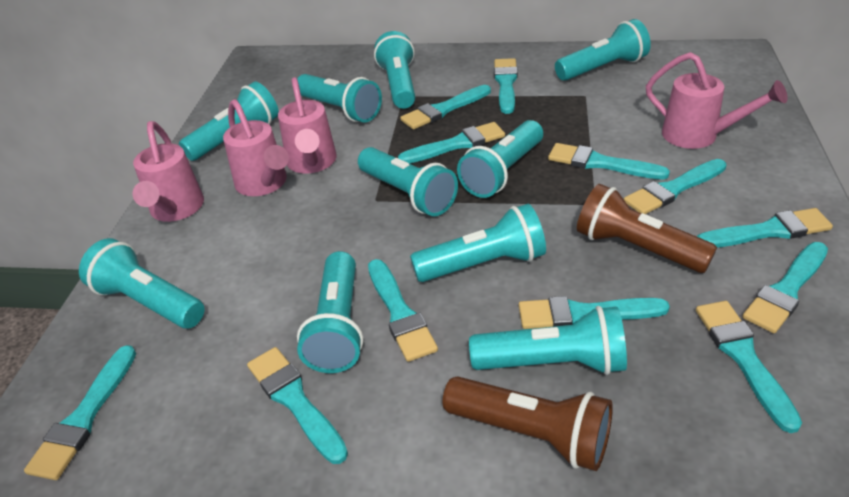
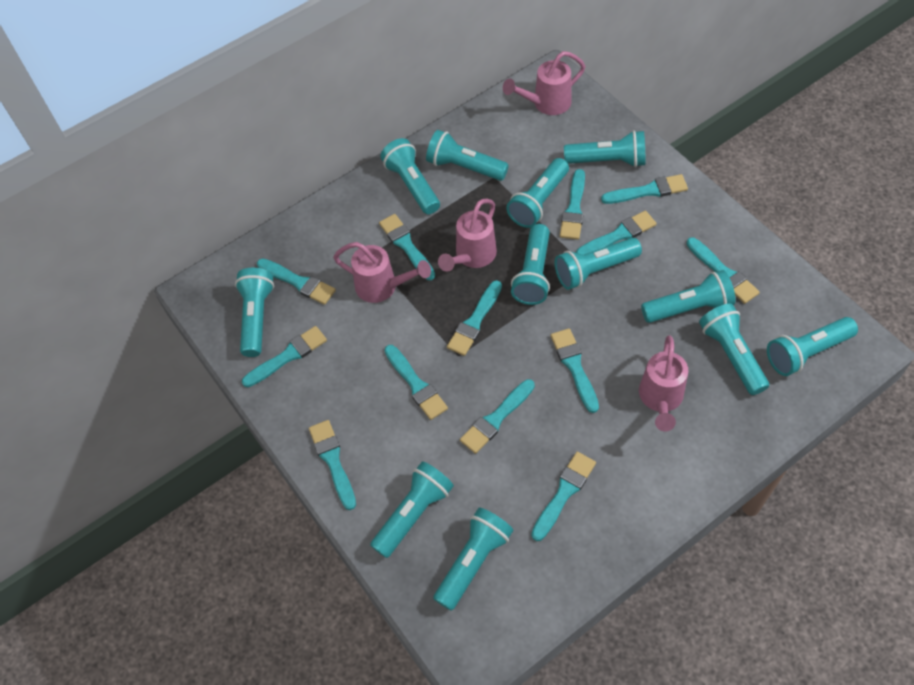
brown flashlight: [443,376,613,471] [577,184,717,273] = 2 -> none = 0
turquoise brush: [24,345,136,480] [247,347,348,464] [368,259,438,362] [398,122,505,163] [400,85,491,129] [494,58,518,114] [519,296,670,329] [548,143,670,180] [624,159,727,214] [696,301,802,433] [697,208,833,248] [742,242,828,333] = 12 -> [242,326,327,387] [257,258,336,305] [309,420,356,510] [379,214,435,280] [384,345,448,420] [447,280,502,356] [460,379,535,454] [531,452,596,541] [551,328,599,413] [560,169,585,240] [576,211,657,255] [601,174,688,204] [686,237,760,304] = 13
turquoise flashlight: [79,238,205,329] [179,82,279,161] [297,74,382,123] [297,251,363,373] [358,147,458,216] [374,31,415,109] [410,204,546,282] [457,120,543,198] [469,306,627,375] [555,19,651,81] = 10 -> [235,268,274,357] [370,461,454,558] [380,138,440,214] [426,130,509,181] [433,508,513,611] [506,158,569,228] [511,224,550,305] [555,238,642,290] [564,130,645,167] [641,270,735,323] [699,303,769,395] [767,317,858,376] = 12

